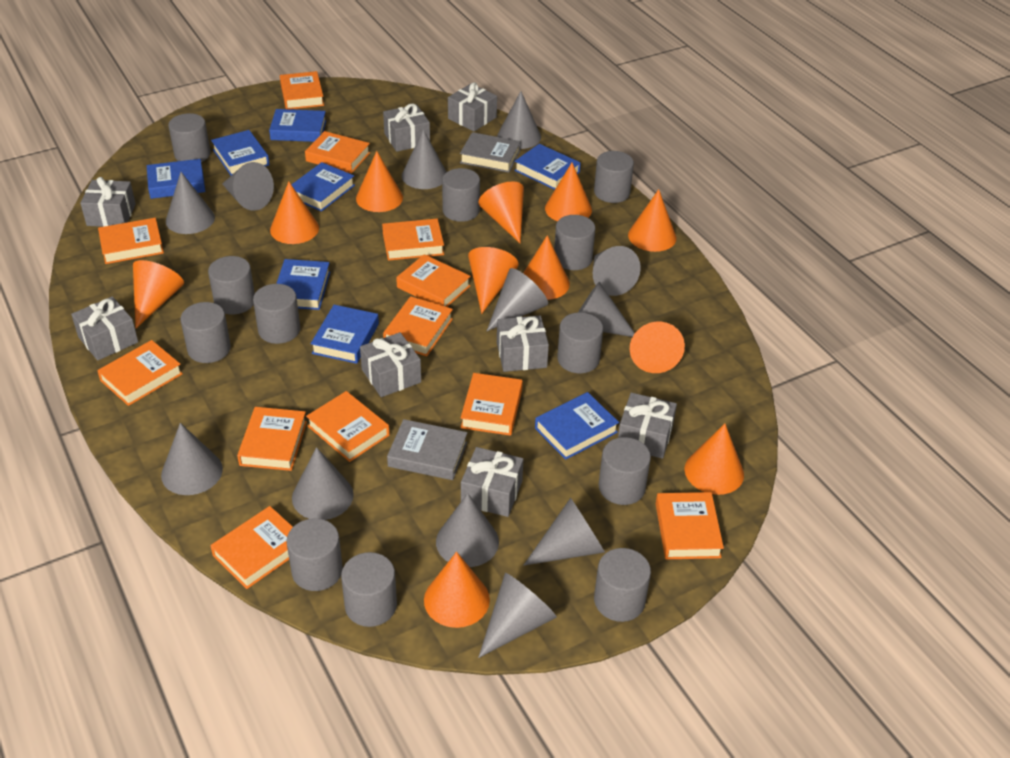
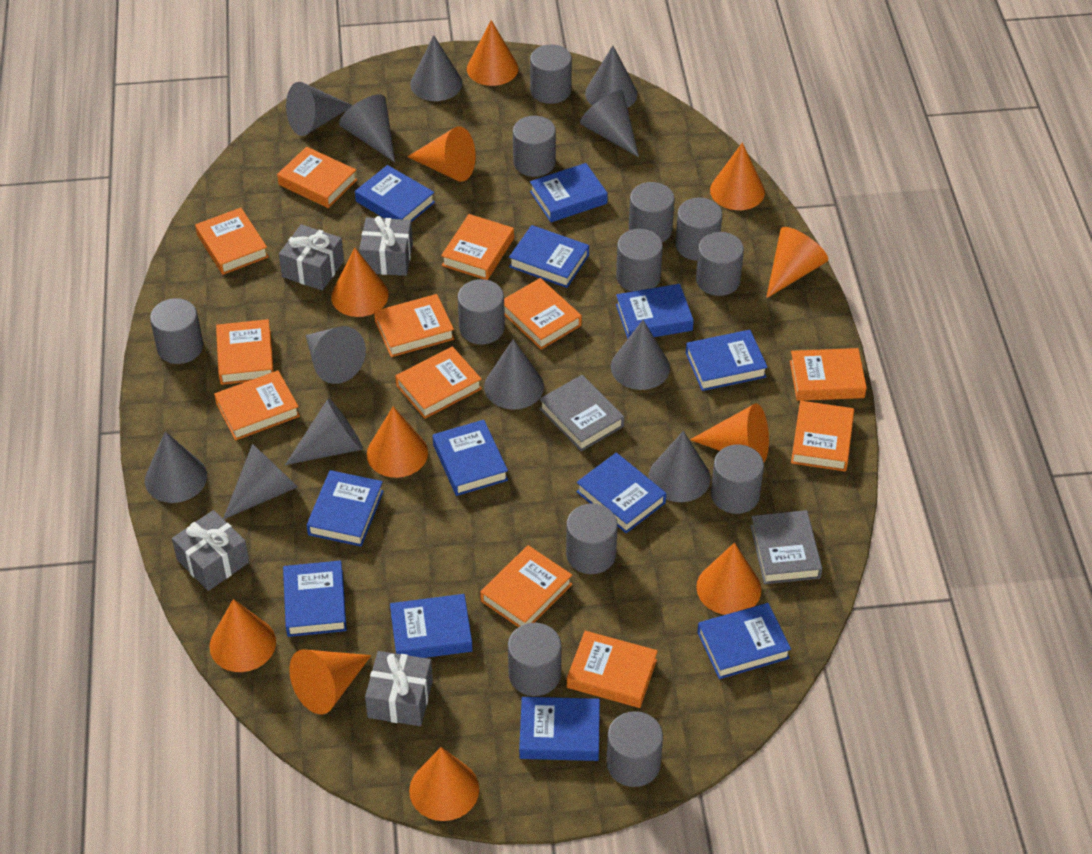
blue book: [147,159,205,199] [211,130,269,176] [269,109,326,142] [276,259,330,310] [291,162,355,212] [311,305,379,364] [514,144,581,190] [535,392,619,460] = 8 -> [283,560,347,637] [306,470,384,547] [355,165,435,222] [390,594,473,658] [433,420,508,496] [509,225,589,288] [519,697,600,761] [530,163,608,222] [576,453,666,533] [616,284,694,339] [686,330,768,391] [697,603,791,679] = 12
grey gift: [71,296,138,361] [80,177,136,227] [360,332,421,397] [383,103,430,152] [448,82,497,131] [461,447,523,517] [497,316,549,372] [618,393,677,459] = 8 -> [172,510,249,591] [279,224,344,291] [359,216,413,276] [365,651,433,726] = 4

